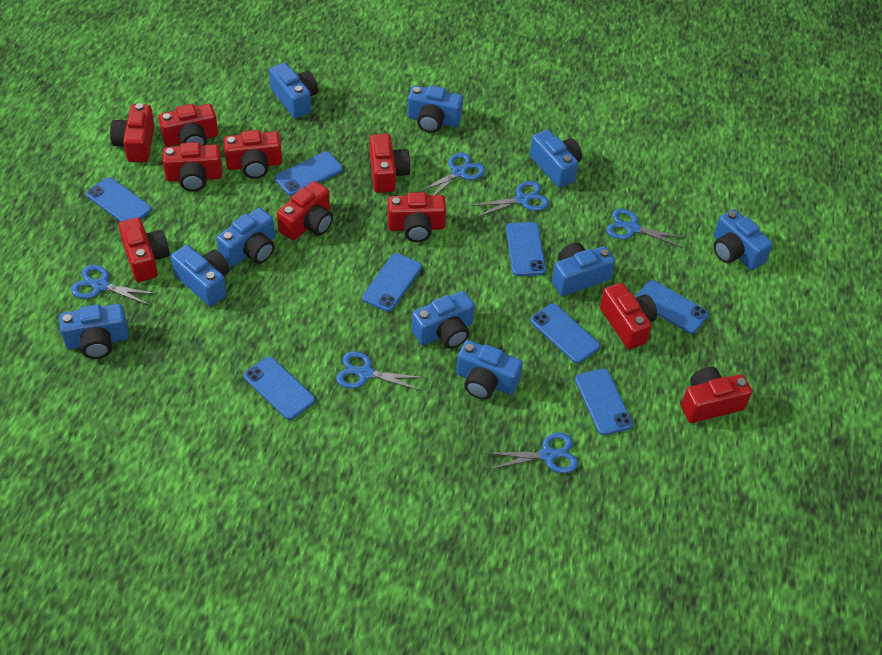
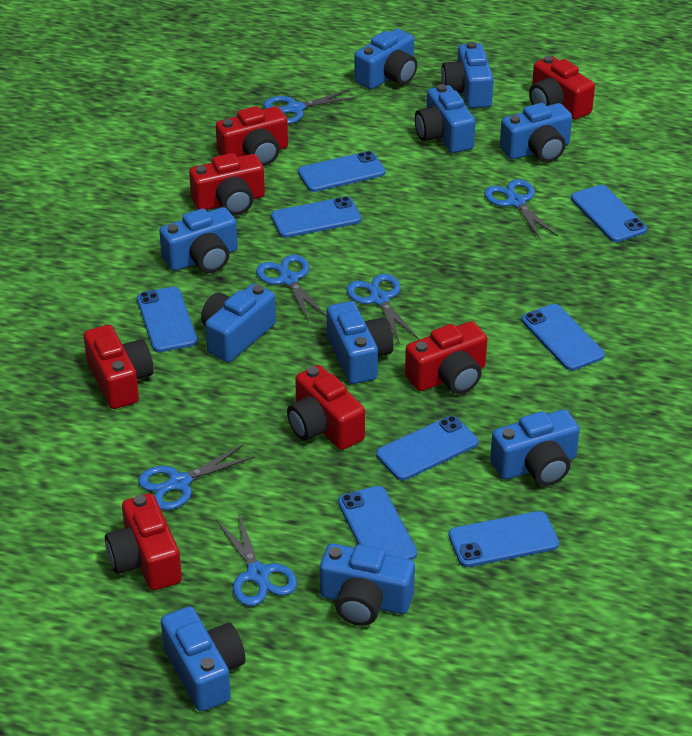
red camera: [110,103,155,162] [118,217,170,282] [158,104,218,147] [163,142,222,192] [223,130,282,179] [277,181,333,240] [369,134,411,193] [387,192,446,242] [600,283,657,349] [681,367,752,423] = 10 -> [84,325,154,409] [105,493,182,591] [189,153,265,216] [216,106,288,166] [287,365,365,450] [405,321,487,394] [529,56,595,120] = 7

